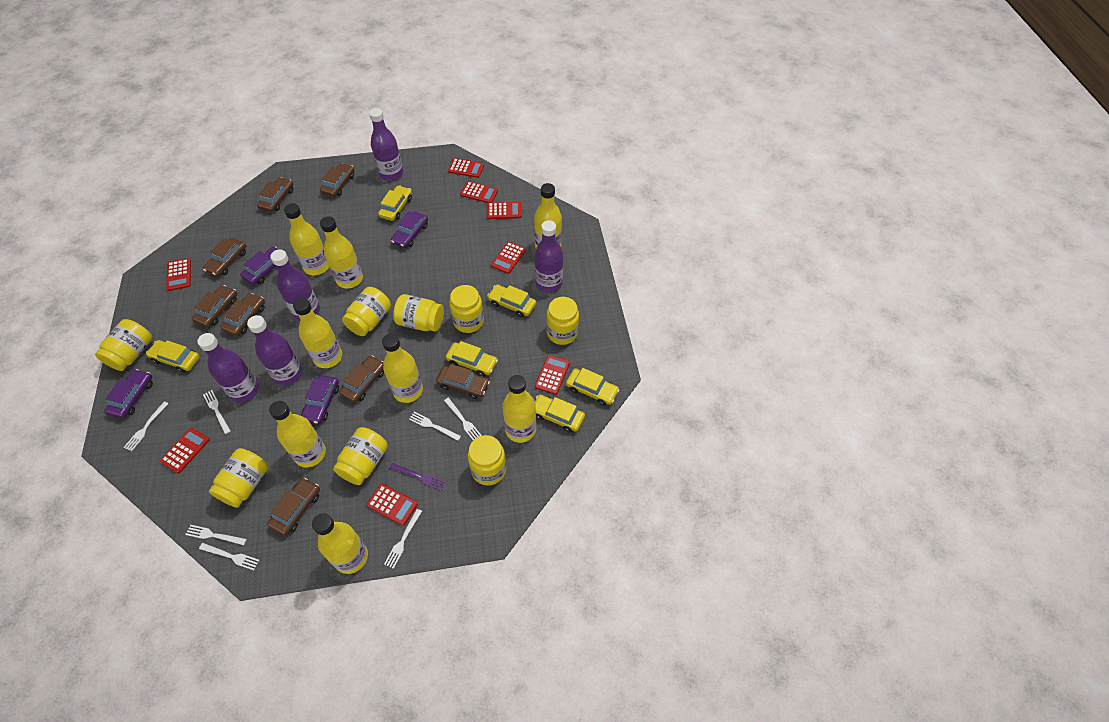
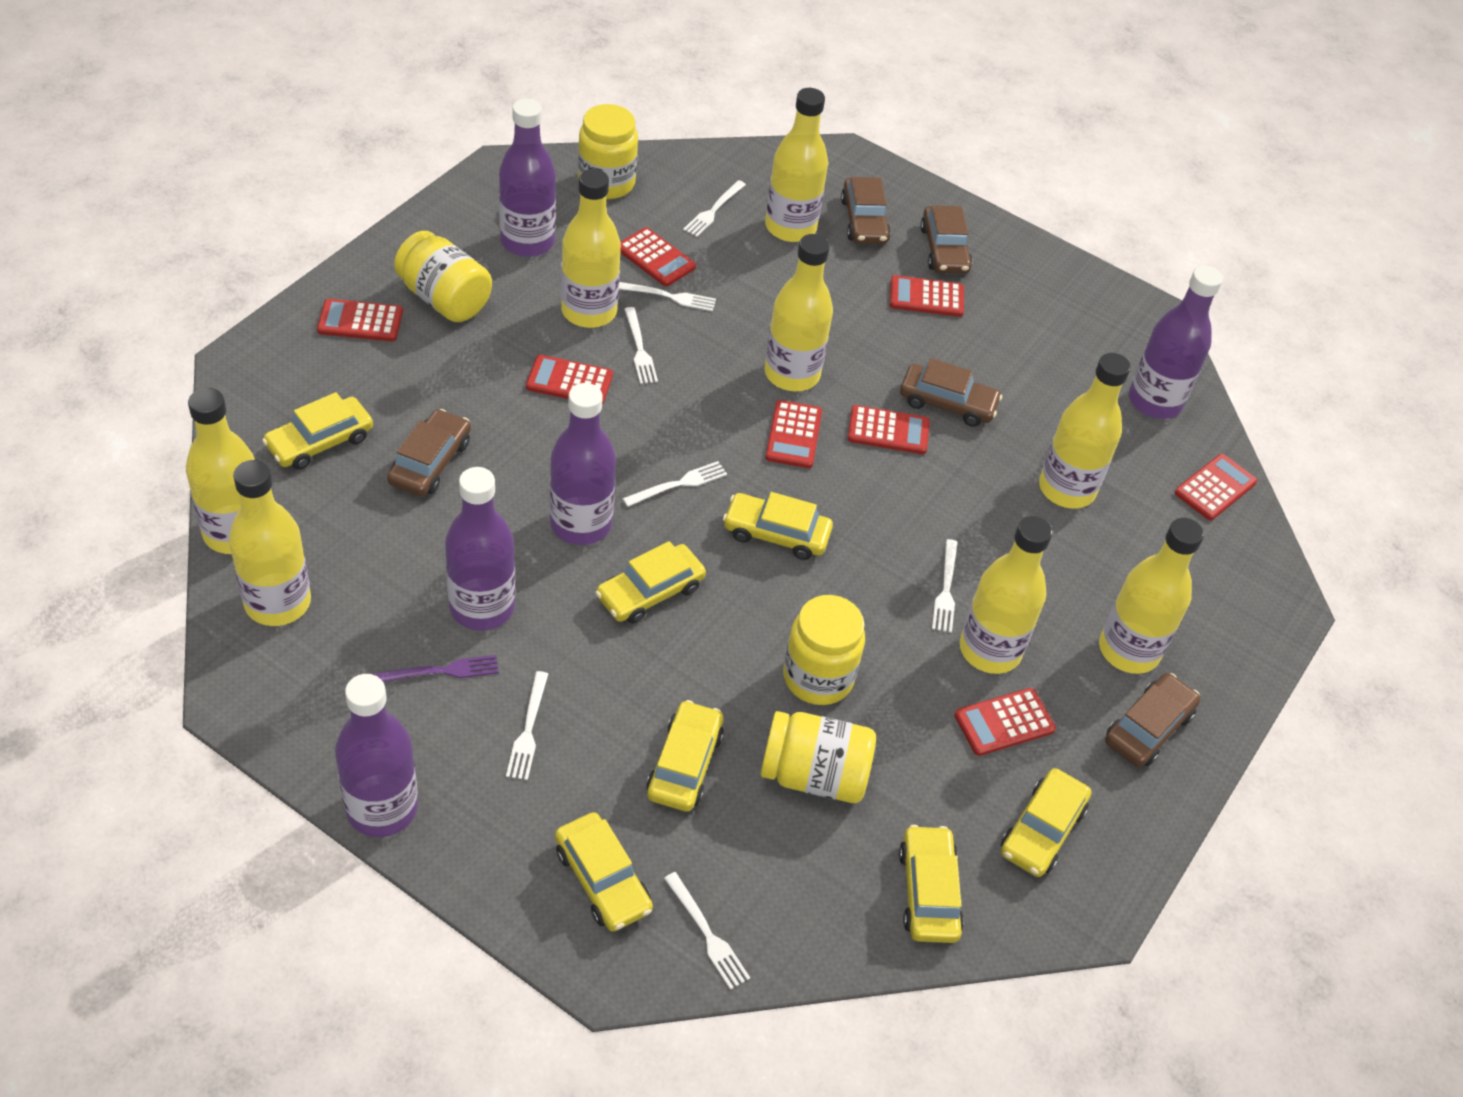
brown car: [192,285,237,327] [203,238,246,276] [221,293,265,336] [257,177,293,212] [267,478,320,536] [320,163,354,197] [339,356,384,403] [436,364,490,399] = 8 -> [387,409,471,496] [841,177,891,244] [900,358,1002,427] [920,205,972,274] [1105,673,1201,767] = 5
purple car: [104,369,153,418] [240,247,279,285] [301,375,339,424] [391,211,428,248] = 4 -> none = 0
yellow car: [146,340,200,373] [378,185,412,221] [446,341,498,377] [487,284,536,317] [535,395,585,432] [566,368,619,406] = 6 -> [262,392,373,470] [555,812,653,932] [595,541,706,624] [646,700,724,812] [723,492,833,560] [899,825,964,943] [1001,768,1091,877] = 7
yellow jar: [95,319,152,371] [209,448,268,508] [333,427,388,485] [342,287,391,336] [393,294,444,332] [449,285,484,333] [468,435,507,485] [546,297,579,345] = 8 -> [394,231,492,322] [578,104,638,199] [761,711,876,803] [783,595,865,705] = 4

